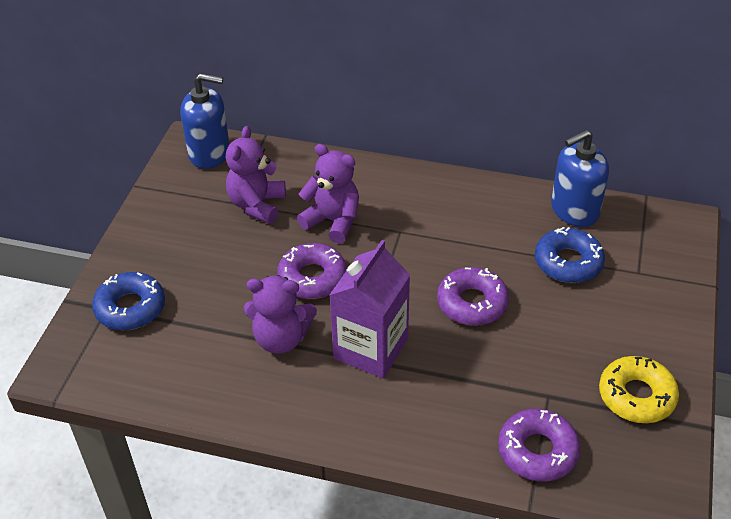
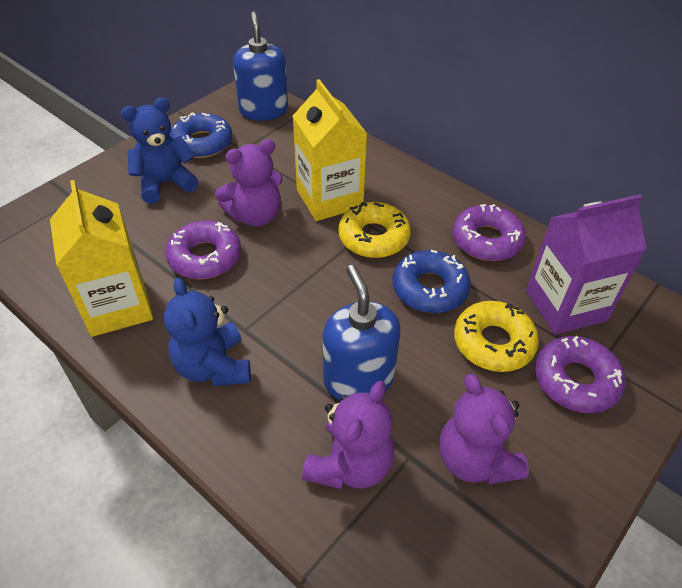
blue teddy bear: none = 0 -> [121,98,199,204] [164,277,251,386] = 2
yellow carton: none = 0 -> [50,180,153,337] [293,79,367,221] = 2
yellow donut: [599,356,679,423] = 1 -> [338,202,411,258] [454,301,539,372] = 2

